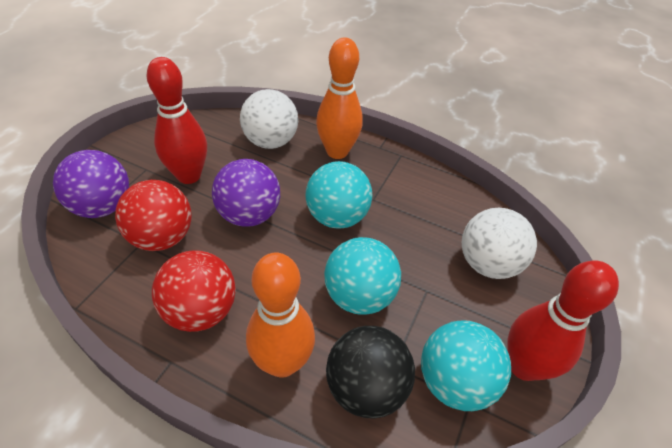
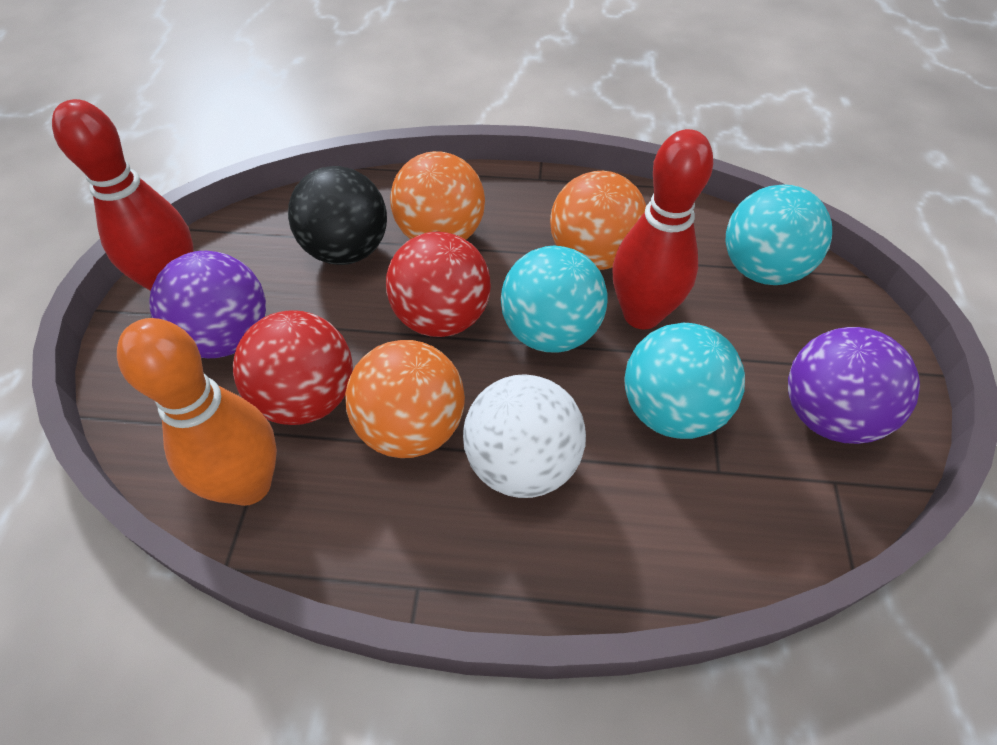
orange ball: none = 0 -> [345,340,465,458] [390,151,485,240] [550,171,646,270] = 3
orange bowling pin: [246,252,315,378] [316,38,363,159] = 2 -> [117,318,277,506] = 1
white ball: [240,89,298,149] [462,208,537,279] = 2 -> [463,374,586,498] = 1

